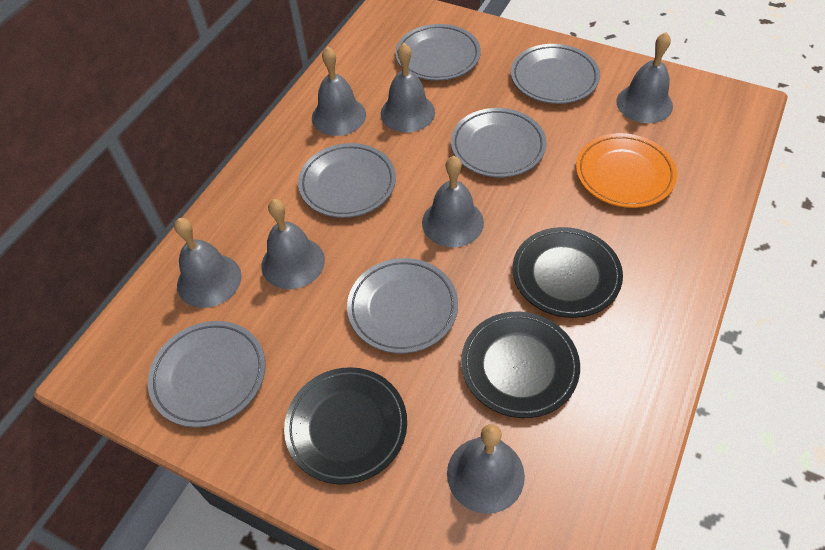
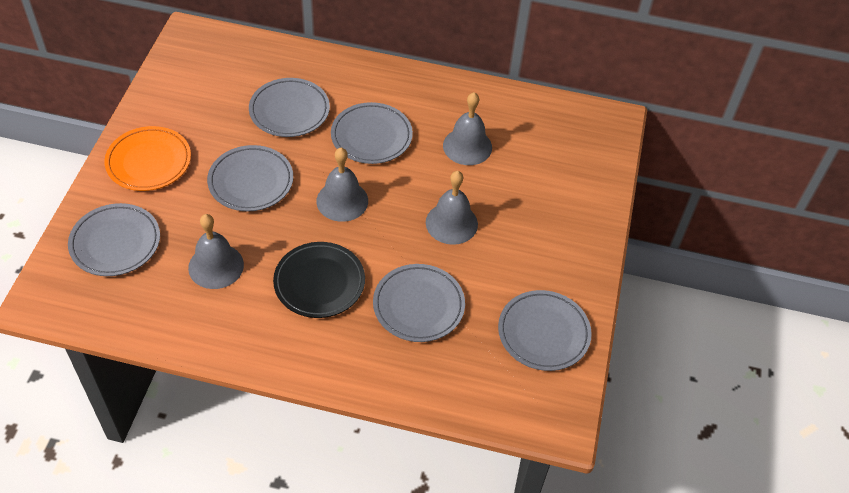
black plate: [284,367,407,484] [461,312,580,418] [512,227,623,318] = 3 -> [273,242,365,318] = 1
grey bell: [174,218,242,308] [262,199,325,289] [312,46,366,136] [381,43,435,132] [422,156,484,247] [447,424,525,514] [616,32,673,123] = 7 -> [188,214,244,289] [316,148,368,222] [426,171,478,245] [443,92,492,165] = 4

